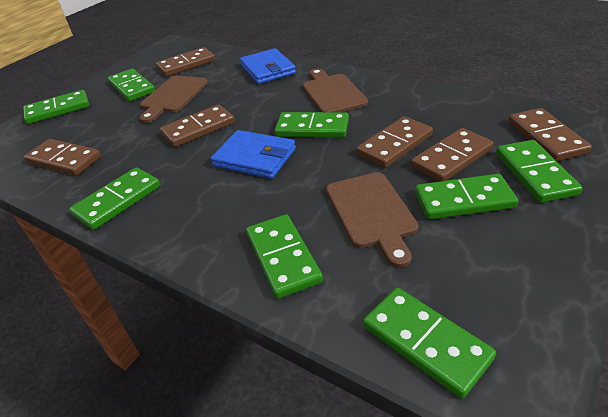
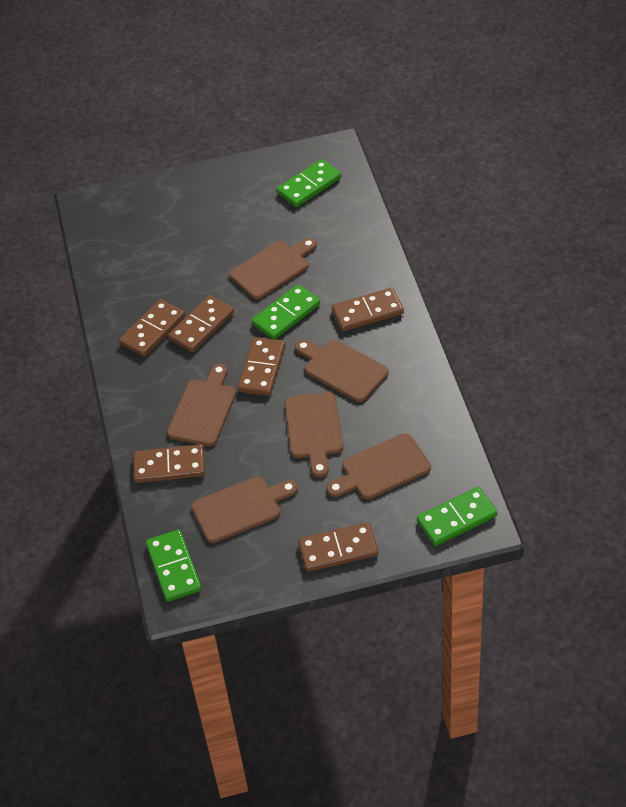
blue wallet: [211,130,296,179] [240,48,296,84] = 2 -> none = 0
brown cutting board: [140,75,208,123] [302,68,368,112] [326,172,418,268] = 3 -> [167,364,236,446] [191,476,298,543] [229,238,317,299] [285,392,343,478] [295,340,389,402] [327,433,431,499] = 6
green domino: [23,90,89,124] [69,167,160,230] [108,69,155,101] [246,214,323,299] [274,112,349,138] [363,288,496,399] [415,174,518,220] [496,140,582,203] = 8 -> [146,530,202,602] [252,284,320,339] [277,159,342,207] [417,487,498,546] = 4

